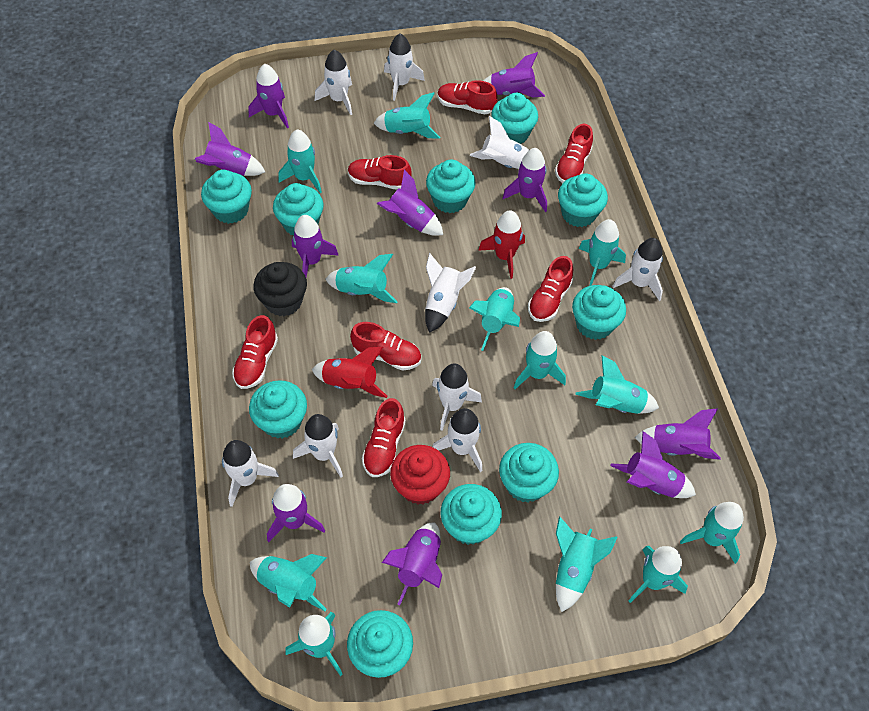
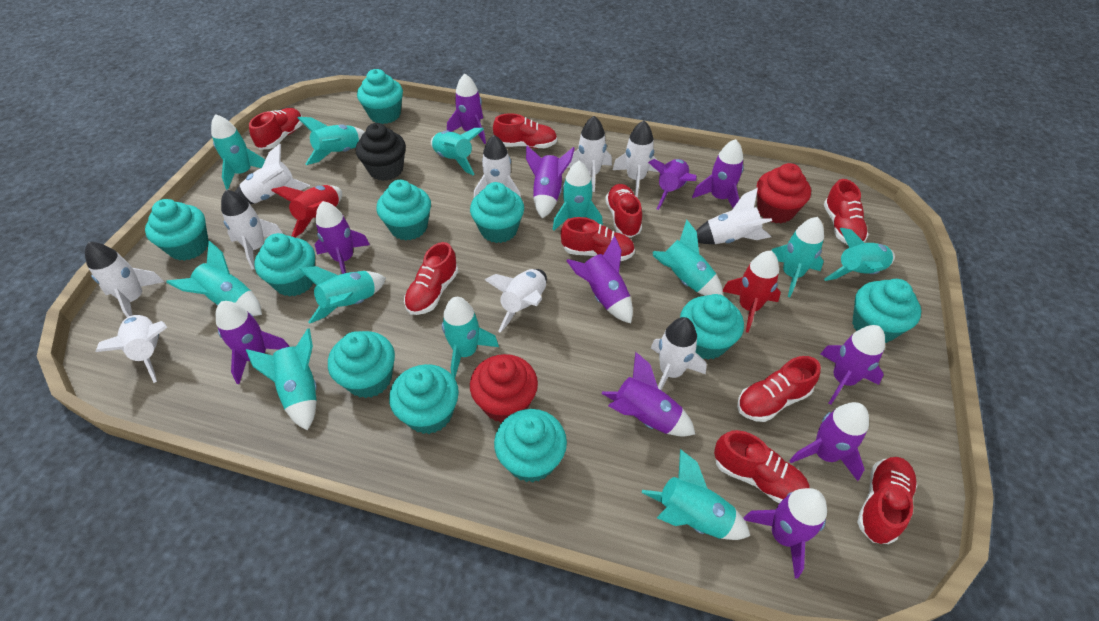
purple rocket: [195,122,265,176] [248,64,289,128] [267,484,325,542] [292,215,339,277] [377,170,443,236] [382,523,442,605] [483,52,545,97] [503,148,547,212] [610,431,696,498] [635,408,721,460] = 10 -> [216,301,290,384] [315,201,370,274] [447,74,486,144] [526,146,575,219] [566,236,633,323] [602,352,695,437] [648,159,697,210] [692,139,744,208] [743,488,827,579] [789,402,869,481] [820,325,885,405] = 11
red cupcake: [390,445,450,505] = 1 -> [470,354,538,423] [757,163,811,223] = 2
red shoe: [232,315,278,389] [348,155,412,190] [350,322,421,370] [362,398,406,477] [438,80,497,114] [528,256,573,322] [555,124,593,183] = 7 -> [249,108,303,150] [404,242,459,315] [493,113,557,148] [561,217,635,261] [605,184,642,238] [714,430,809,504] [737,356,821,422] [824,179,869,245] [857,457,917,544] = 9
white rocket: [222,440,279,507] [293,414,343,477] [315,49,352,115] [384,34,425,101] [425,253,476,333] [432,363,482,431] [432,408,482,472] [470,116,529,169] [612,238,663,301] = 9 -> [85,242,164,317] [96,315,167,383] [221,190,283,270] [235,144,310,204] [474,135,521,198] [485,269,547,333] [567,116,612,192] [613,120,658,197] [651,317,707,390] [696,188,772,244] = 10

